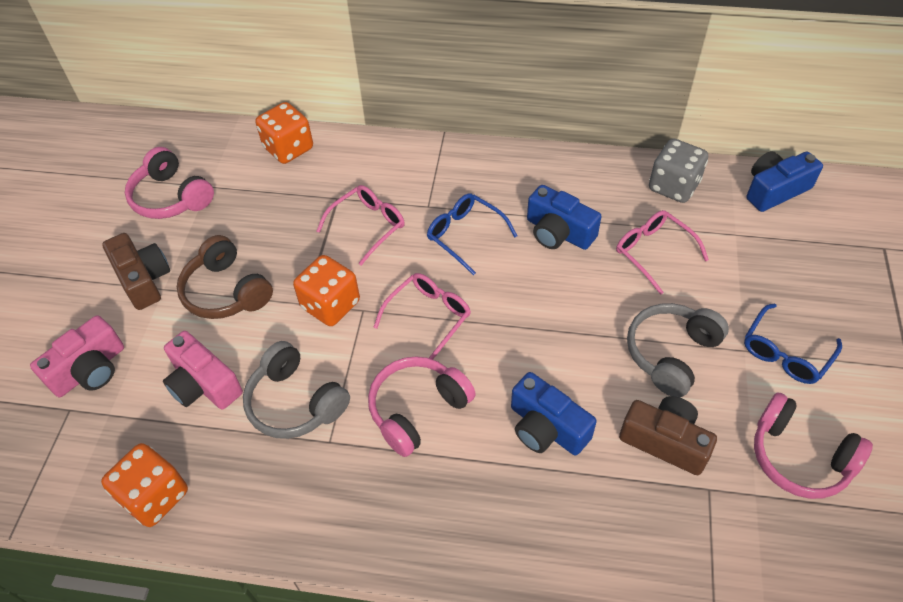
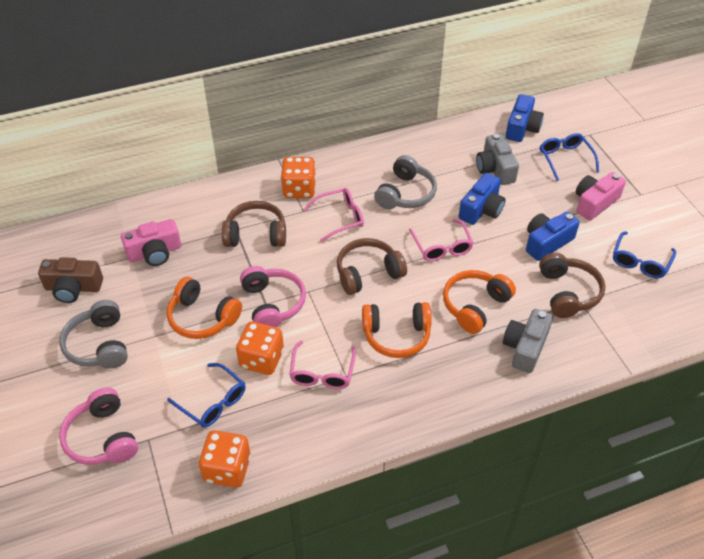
blue glasses: [427,193,518,275] [744,303,842,384] = 2 -> [167,363,245,428] [540,133,599,181] [613,232,676,279] = 3
brown camera: [102,233,170,310] [619,396,717,475] = 2 -> [38,257,103,303] = 1
brown headphones: [177,235,273,319] = 1 -> [222,201,286,247] [337,238,407,295] [539,253,606,318] = 3
grey camera: none = 0 -> [476,134,519,185] [503,309,553,373] = 2
grey dice: [649,139,708,203] = 1 -> none = 0
orange headphones: none = 0 -> [167,277,242,339] [362,302,432,358] [443,270,516,334] = 3
pink headphones: [125,147,214,219] [368,356,476,457] [754,392,873,499] = 3 -> [59,387,138,465] [240,266,306,327] = 2

